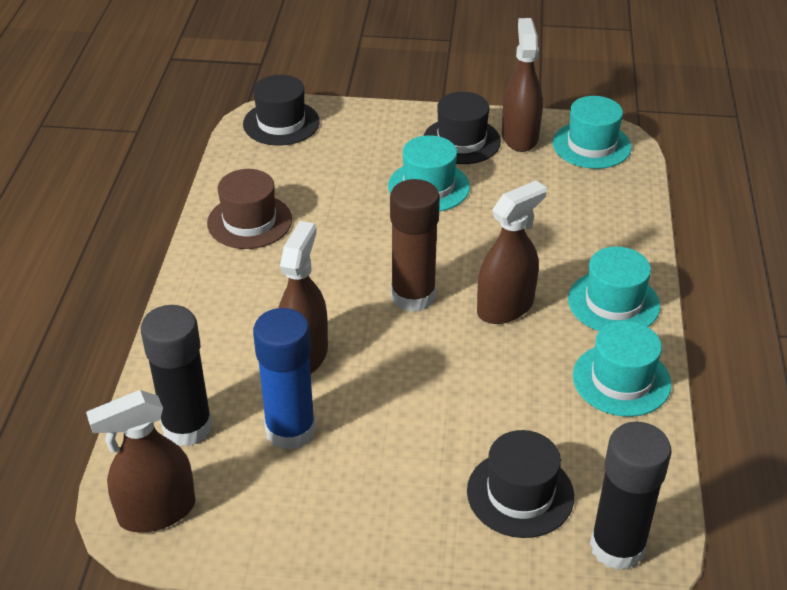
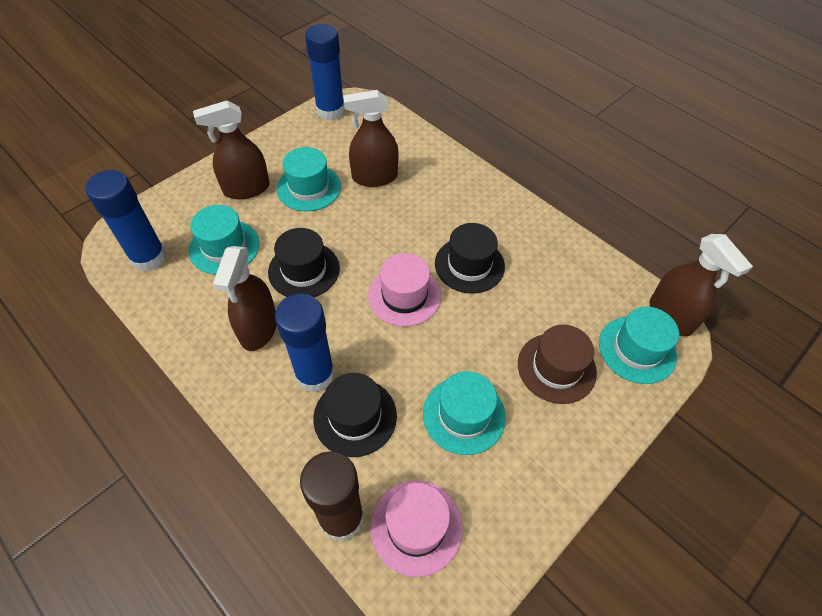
black glue stick: [141,305,213,446] [590,422,671,570] = 2 -> none = 0
blue glue stick: [253,308,316,450] = 1 -> [85,170,167,271] [275,293,335,392] [305,24,345,120] = 3
pink hat: none = 0 -> [368,253,441,327] [370,481,463,577] = 2

